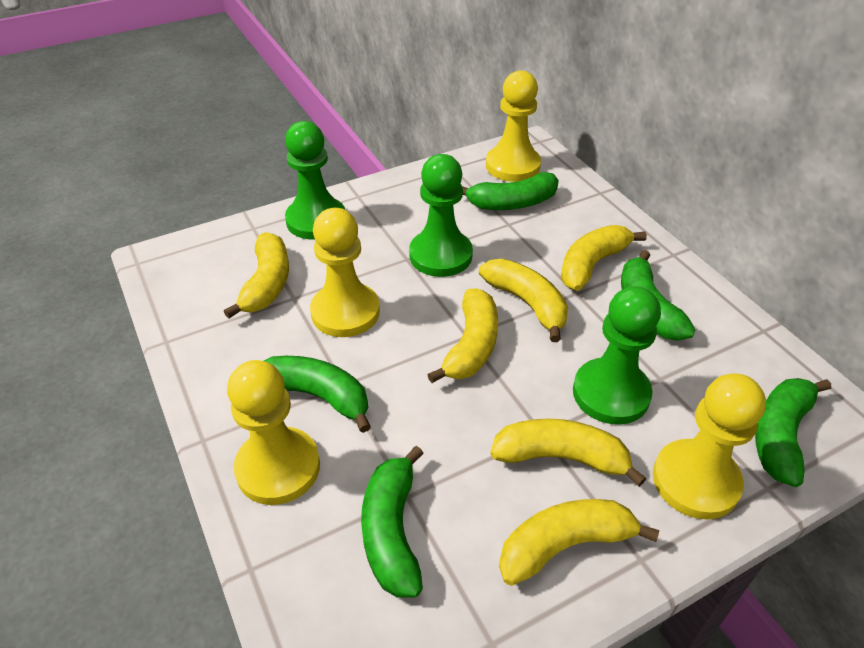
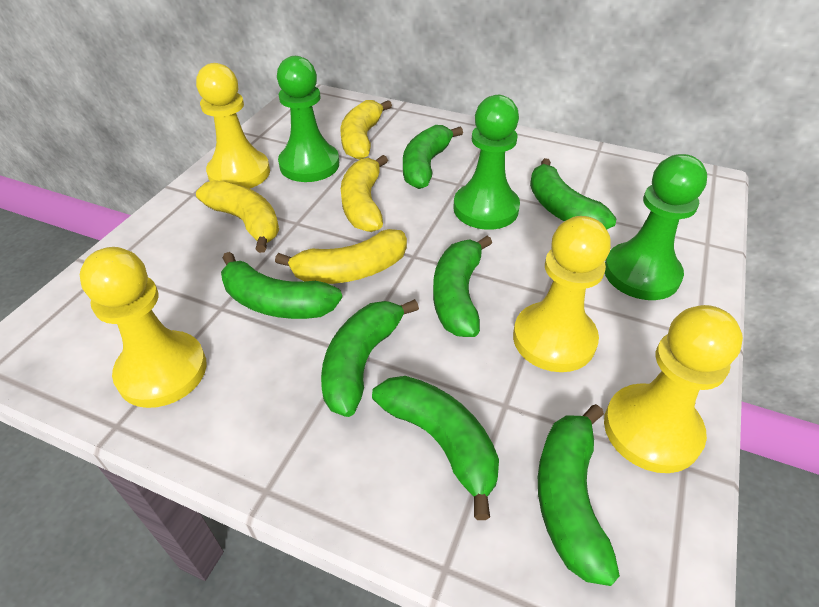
green banana: [264,356,371,433] [361,446,424,598] [462,172,559,210] [621,250,695,341] [755,378,831,487] = 5 -> [221,252,342,319] [321,299,419,417] [372,376,499,520] [403,125,463,189] [433,236,492,337] [530,158,616,230] [538,404,620,586] = 7
yellow banana: [224,232,289,319] [427,288,498,383] [479,259,568,342] [490,419,646,487] [499,499,659,586] [561,225,647,291] = 6 -> [196,180,279,253] [275,229,407,284] [341,100,392,160] [341,155,388,232] = 4

